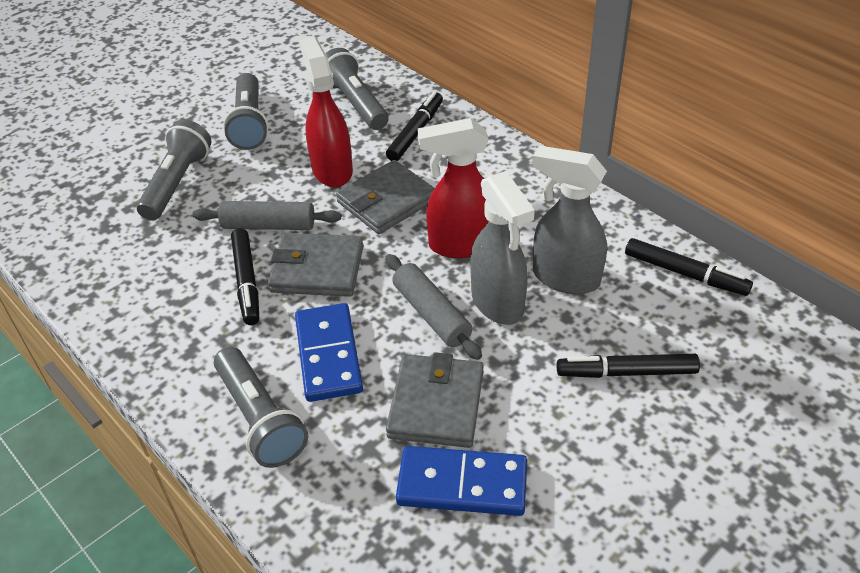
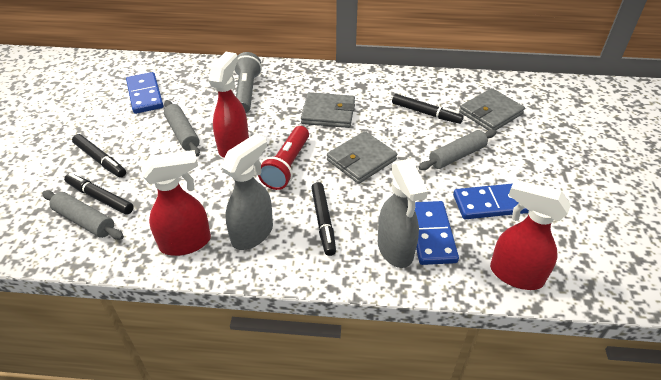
blue domino: [295,303,363,402] [396,446,527,516] = 2 -> [126,72,164,114] [415,201,459,265] [453,183,529,219] = 3
grey flashlight: [137,120,212,220] [214,347,308,468] [223,73,269,150] [325,48,389,130] = 4 -> [234,52,262,113] = 1
grey rolling pin: [193,201,341,230] [386,254,482,360] = 2 -> [42,190,124,240] [164,100,200,156] [418,129,496,170] = 3
red flashlight: none = 0 -> [258,126,309,190] = 1
red spray bottle: [299,37,353,188] [417,118,489,258] = 2 -> [141,150,211,256] [208,52,249,158] [490,179,571,290] = 3

